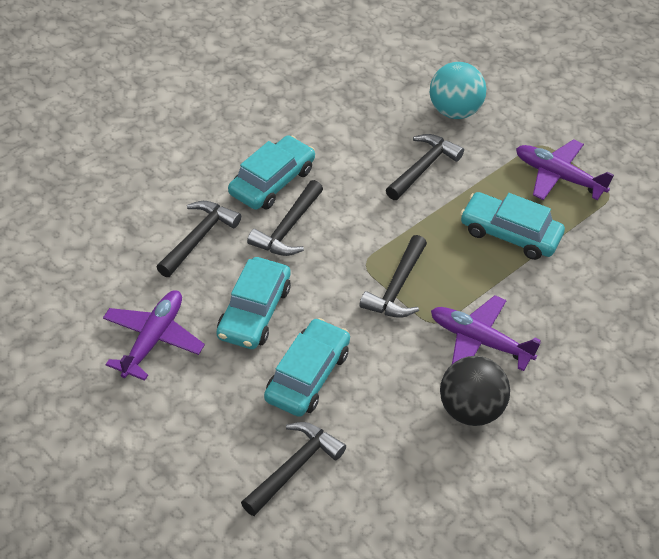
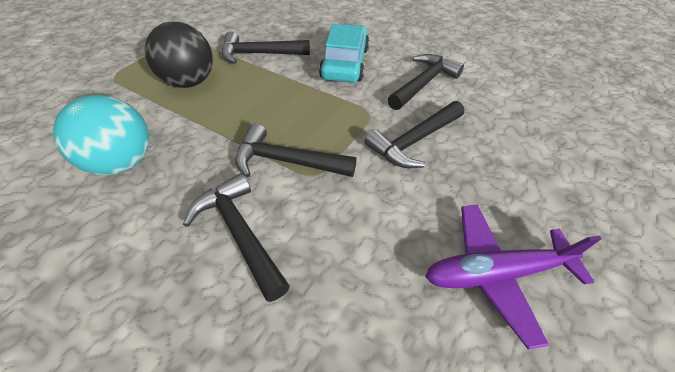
purple plane: [103,290,205,381] [431,295,541,371] [516,139,614,200] = 3 -> [425,205,602,349] = 1
turquoise car: [217,257,291,349] [228,135,315,210] [264,318,350,417] [460,192,565,260] = 4 -> [319,24,369,83] = 1

